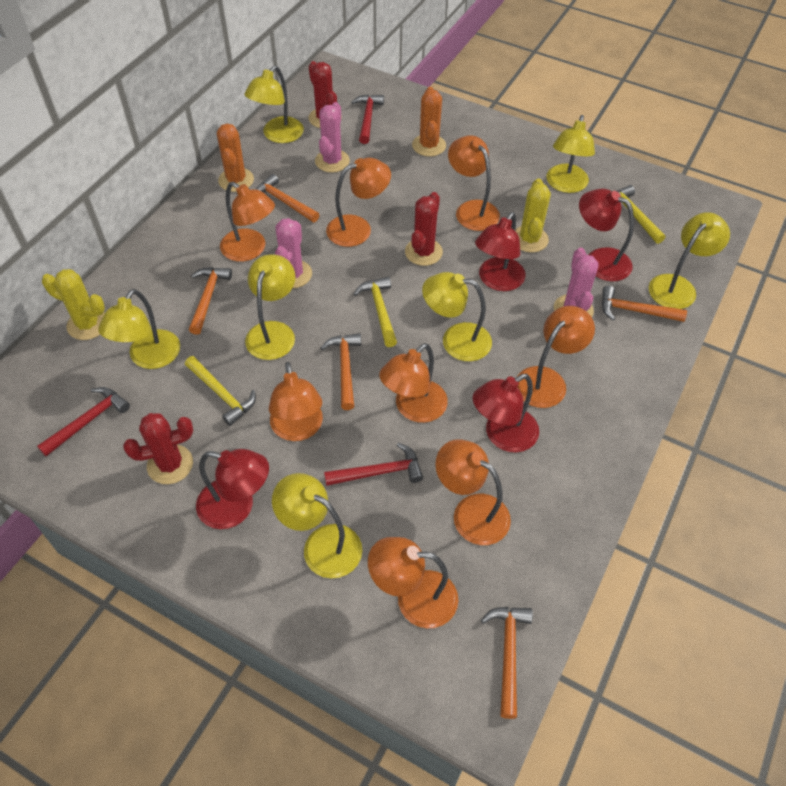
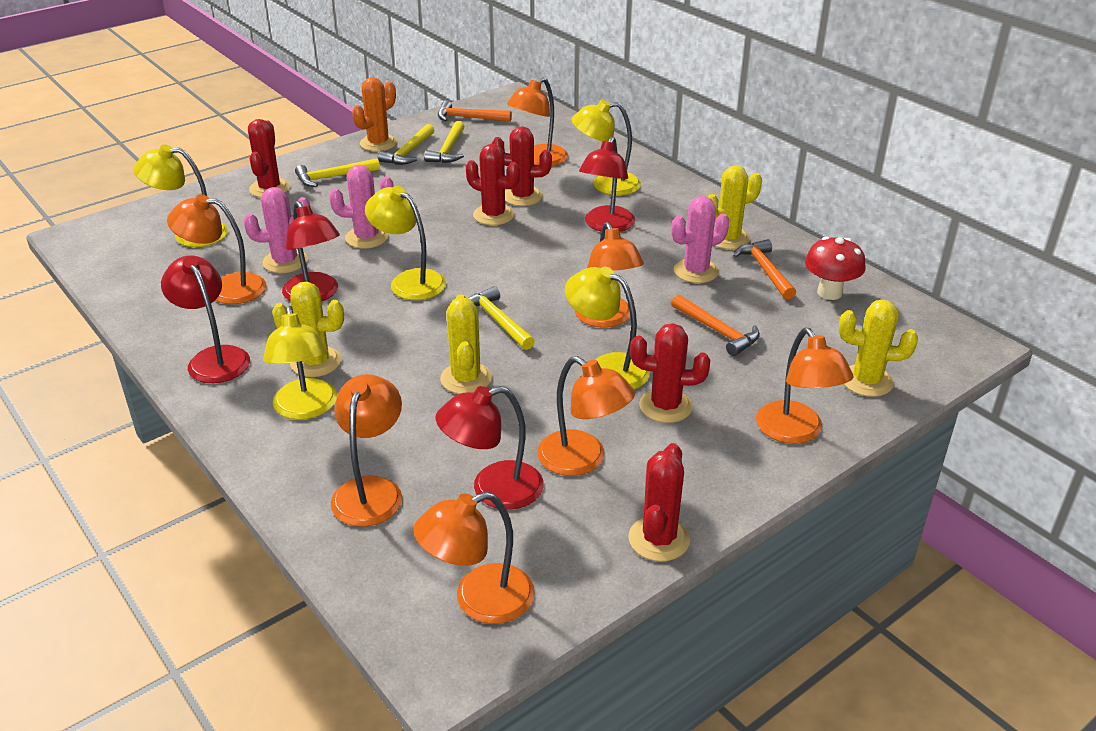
orange cactus: [217,124,254,192] [412,87,446,157] = 2 -> [352,77,397,152] = 1
orange hammer: [189,267,232,335] [256,174,319,222] [321,333,361,410] [481,607,533,719] [602,286,687,322] = 5 -> [438,100,512,122] [671,294,760,356] [733,239,796,299] = 3
orange lamp: [220,182,275,262] [269,362,323,441] [326,158,391,247] [368,537,458,628] [379,343,448,423] [435,439,511,545] [448,135,500,231] [517,306,595,408] = 8 -> [167,194,266,304] [331,374,402,527] [413,492,535,624] [507,78,568,166] [537,356,635,476] [575,222,644,328] [756,328,853,444] = 7
red cactus: [123,413,193,484] [308,61,342,128] [405,192,443,266] = 3 -> [248,119,290,198] [466,144,520,225] [492,126,552,206] [628,443,690,561] [630,323,710,423] = 5
red hammer: [37,387,130,456] [324,443,423,486] [351,94,384,144] = 3 -> none = 0
red mushroom: none = 0 -> [805,236,866,300] = 1
yellow cactus: [42,269,105,340] [515,178,551,252] = 2 -> [272,282,344,377] [440,294,492,394] [708,166,762,249] [839,300,918,397] = 4
yellow hammer: [185,356,256,426] [354,277,397,347] [617,185,665,244] = 3 -> [295,158,380,187] [378,124,434,165] [424,121,465,163] [468,286,535,350] = 4
yellow lamp: [98,289,180,369] [244,66,304,143] [245,254,295,360] [272,473,362,578] [422,272,492,361] [546,115,595,193] [649,212,730,309] = 7 -> [133,144,228,247] [263,306,337,420] [365,186,446,300] [565,267,650,389] [572,100,641,196] = 5

